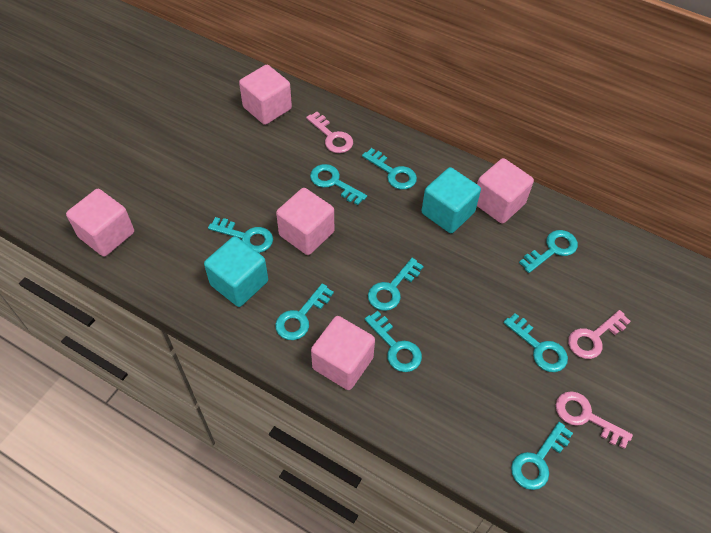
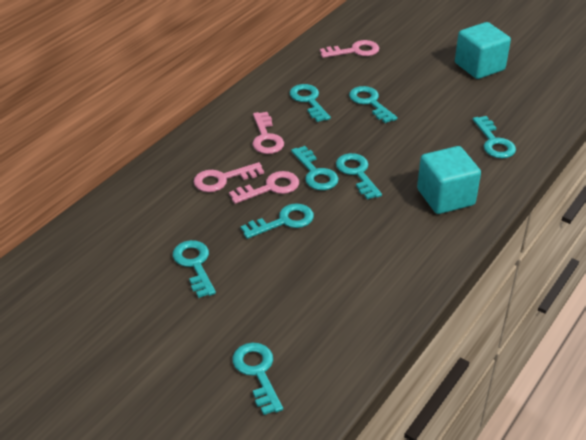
pink cube: [66,189,134,257] [239,65,292,125] [276,188,334,255] [311,316,375,390] [477,158,534,224] = 5 -> none = 0
pink key: [306,112,353,153] [556,391,633,449] [568,310,631,359] = 3 -> [194,162,264,192] [229,171,299,204] [252,112,284,154] [320,40,379,58] = 4
turquoise key: [208,217,273,253] [275,283,334,340] [310,164,367,205] [362,148,417,190] [365,311,422,372] [368,258,423,311] [504,313,568,372] [511,422,573,490] [519,230,578,273] = 9 -> [173,240,216,298] [233,343,283,415] [241,203,314,239] [289,84,331,122] [291,146,339,190] [336,153,382,199] [349,86,398,123] [473,116,516,158] = 8

